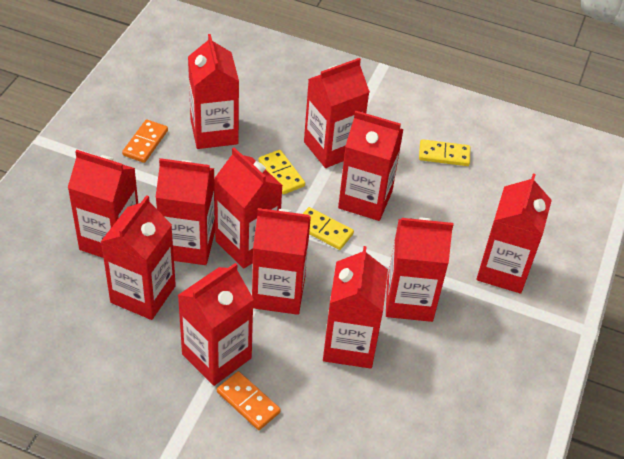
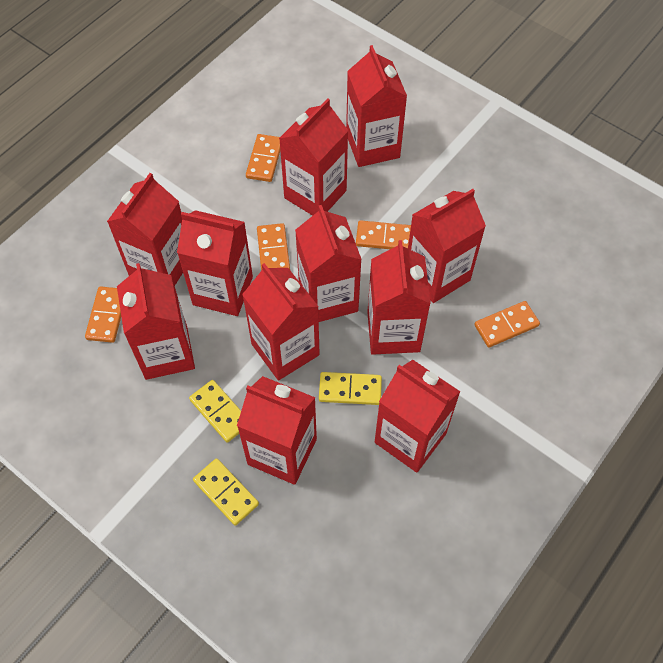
orange domino: [122,120,168,163] [217,371,281,430] = 2 -> [85,286,121,343] [246,134,280,182] [257,223,290,271] [356,220,411,249] [474,301,540,347] = 5
red carton: [68,150,138,258] [101,195,176,320] [155,158,215,265] [178,263,254,386] [188,34,239,149] [214,148,283,269] [252,208,311,315] [304,58,370,168] [323,246,388,369] [338,111,404,221] [386,218,453,322] [476,173,552,294] = 12 -> [107,173,183,286] [117,263,195,380] [177,210,253,316] [237,376,317,485] [242,263,320,380] [279,98,349,216] [295,205,362,322] [346,45,407,167] [367,240,431,355] [375,360,460,473] [408,189,486,303] = 11

